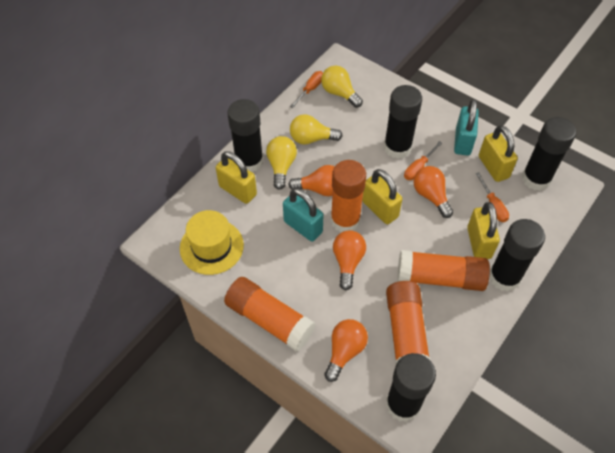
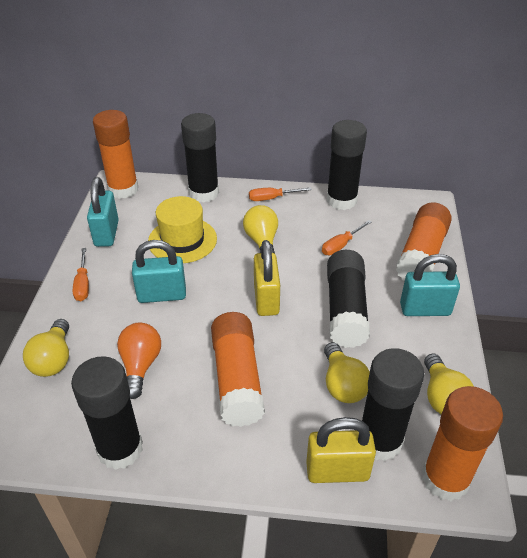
orange light bulb: [288,165,335,196] [324,319,368,382] [333,230,366,291] [413,166,453,218] = 4 -> [117,323,161,399] = 1
turquoise padlock: [283,188,323,241] [454,99,479,156] = 2 -> [87,177,119,247] [132,240,186,303] [400,254,460,316] = 3
yellow light bulb: [266,136,297,190] [290,114,342,145] [321,65,363,108] = 3 -> [23,319,69,377] [243,205,278,253] [324,342,370,403] [424,353,474,414] = 4
yellow padlock: [216,151,257,204] [362,169,402,224] [467,202,500,259] [479,125,518,182] = 4 -> [254,240,280,316] [306,417,376,483] = 2

